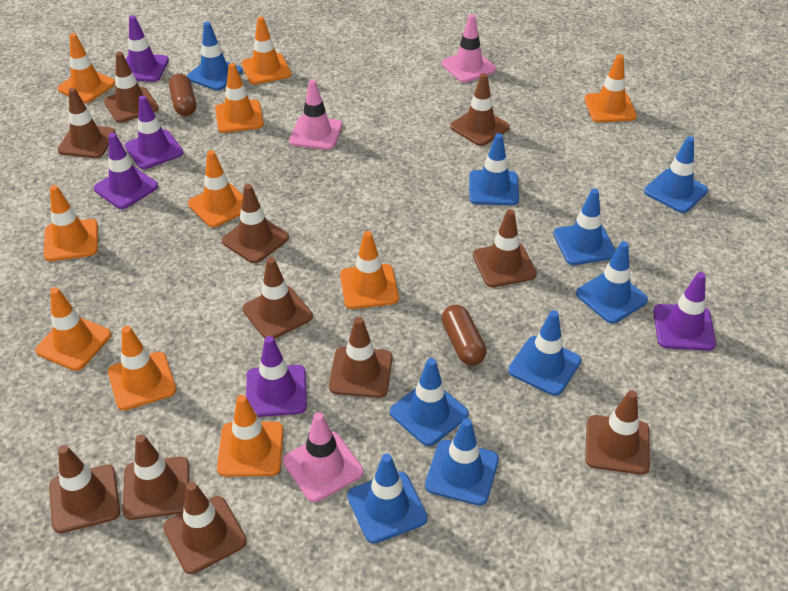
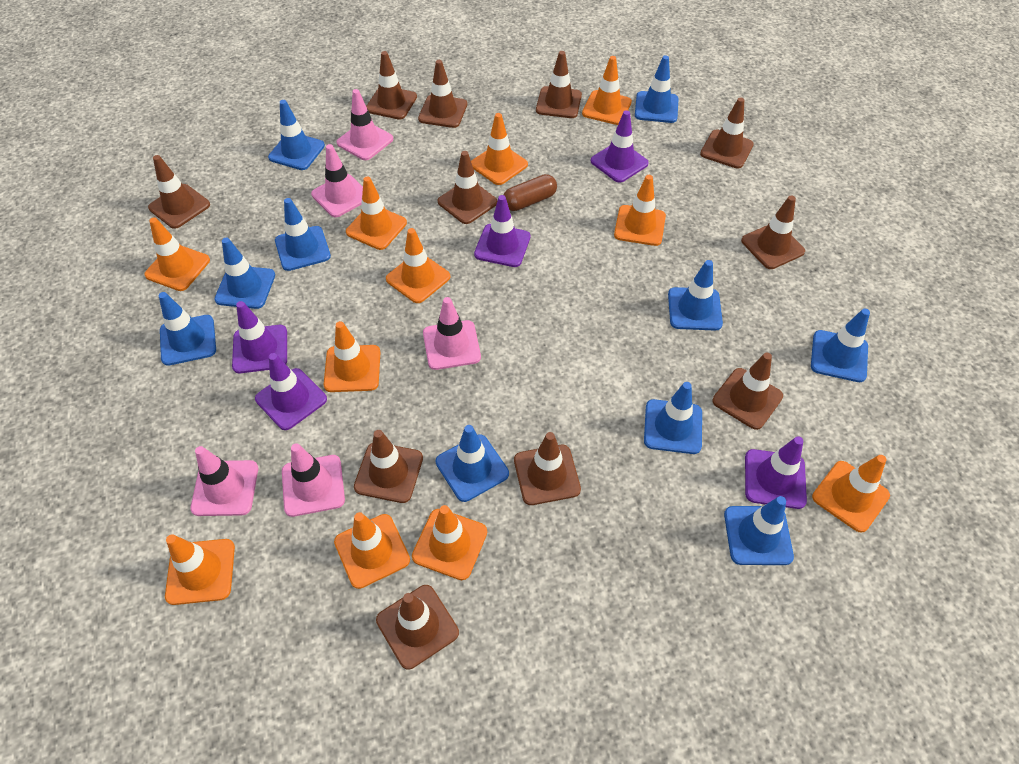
blue traffic cone: [187,21,243,91] [347,454,428,544] [390,358,469,446] [425,418,499,506] [469,133,519,205] [508,310,581,396] [553,189,616,265] [576,241,648,324] [644,136,708,213] = 9 -> [159,292,216,366] [214,238,275,309] [268,100,325,170] [275,198,331,271] [436,425,509,502] [635,55,679,123] [644,382,702,454] [668,260,723,331] [724,496,794,565] [811,309,870,382] = 10
brown capsule: [169,74,196,116] [442,305,487,366] = 2 -> [504,174,557,211] = 1
orange traffic cone: [35,287,111,371] [44,185,98,261] [57,33,115,103] [108,326,176,410] [188,150,243,228] [215,63,264,133] [217,395,284,477] [241,17,291,85] [340,231,399,309] [584,54,637,123] = 10 -> [144,217,210,291] [165,534,235,605] [324,321,380,392] [334,512,410,589] [346,176,407,250] [386,228,450,303] [412,505,487,580] [471,113,528,185] [582,56,632,125] [614,175,666,246] [812,455,890,533] = 11
pink traffic cone: [283,412,363,502] [289,79,342,150] [442,14,496,83] = 3 -> [190,446,258,516] [282,443,345,517] [311,144,363,217] [337,89,393,160] [423,297,481,370] = 5

